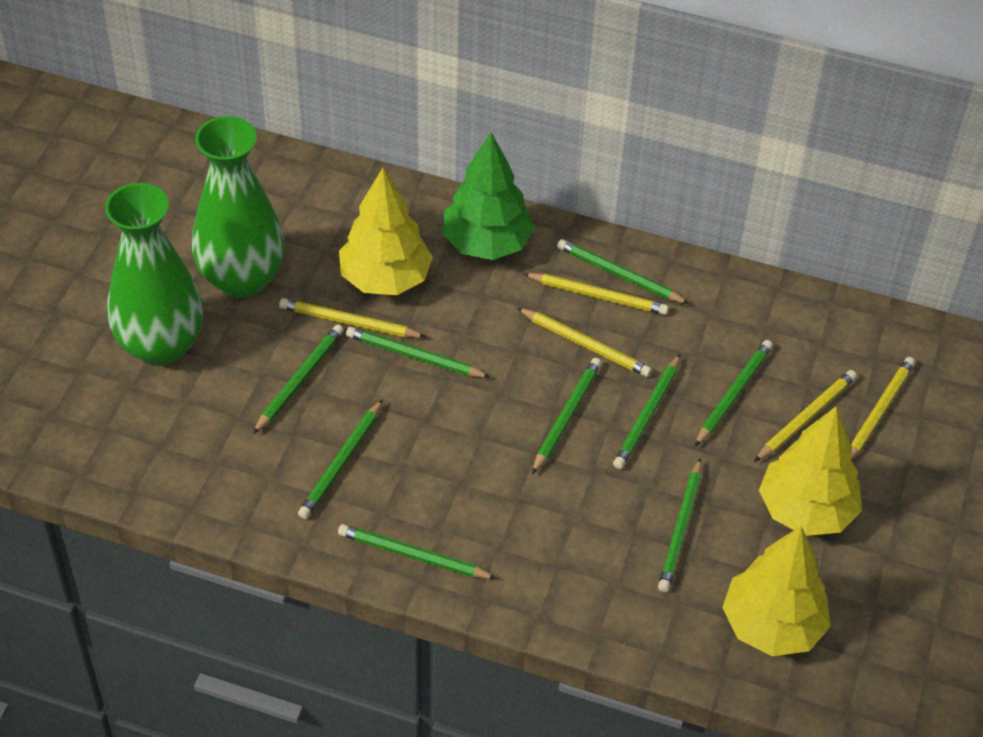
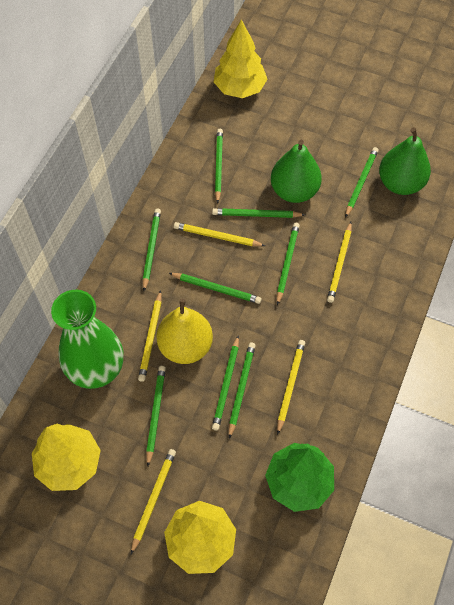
green pear: none = 0 -> [271,140,322,203] [379,127,431,195] = 2
green vase: [105,183,204,366] [192,116,285,298] = 2 -> [51,290,123,389] = 1
yellow pear: none = 0 -> [156,298,213,364] = 1

